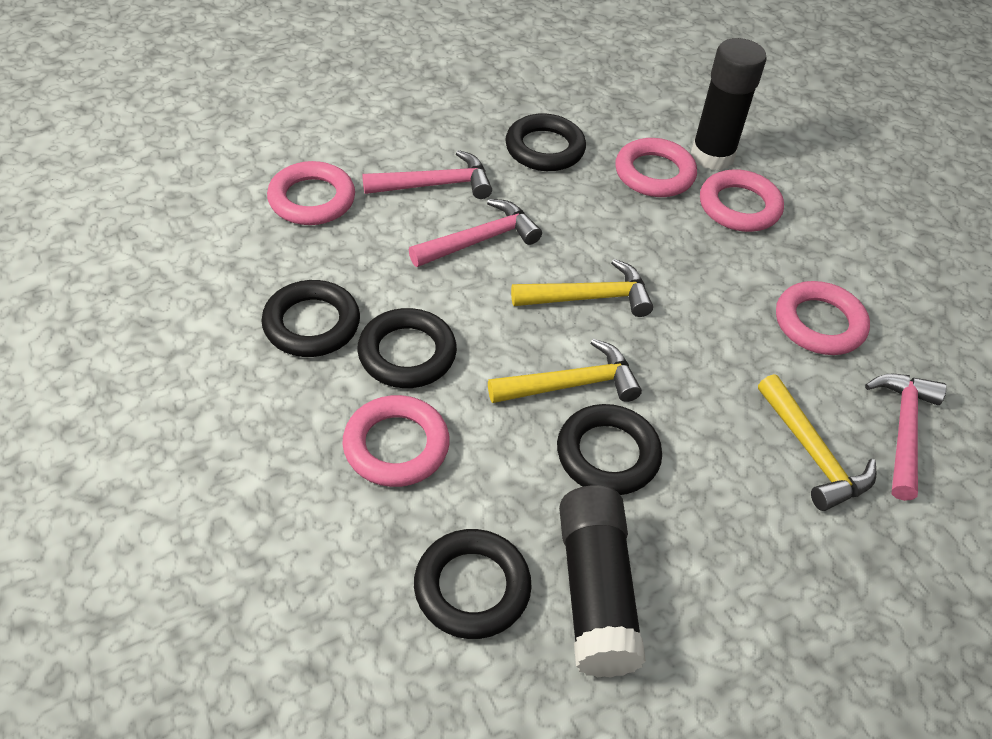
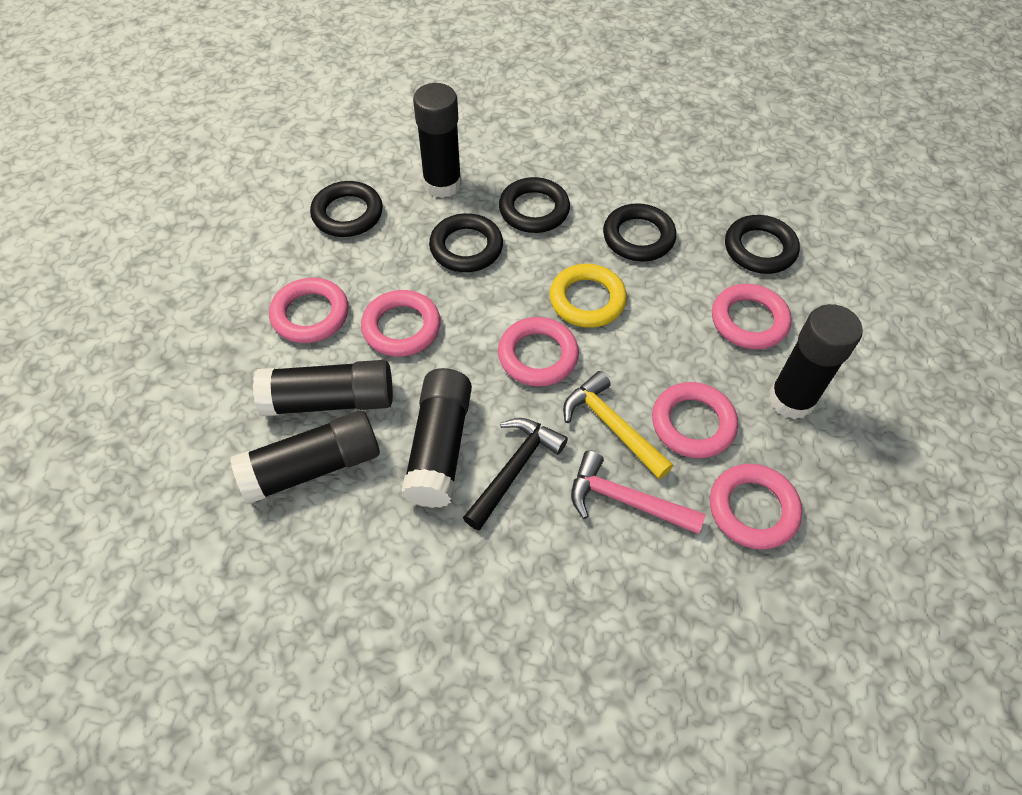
black glue stick: [559,485,646,678] [691,38,767,170] = 2 -> [230,410,380,504] [253,360,393,416] [401,368,472,508] [413,83,462,198] [769,304,863,419] = 5
black hammer: none = 0 -> [463,418,568,530] = 1
pink hammer: [362,150,492,199] [409,199,542,267] [865,374,947,501] = 3 -> [571,450,706,534] = 1
pink ring: [267,161,355,225] [342,395,450,487] [615,138,697,197] [700,169,784,232] [776,281,870,355] = 5 -> [269,278,349,343] [361,290,441,357] [498,317,579,387] [652,382,738,458] [710,464,802,550] [712,284,791,349] = 6
yellow hammer: [488,339,642,403] [511,259,653,317] [758,374,876,511] = 3 -> [563,371,673,479] = 1
yellow ring: none = 0 -> [550,264,627,328] = 1

